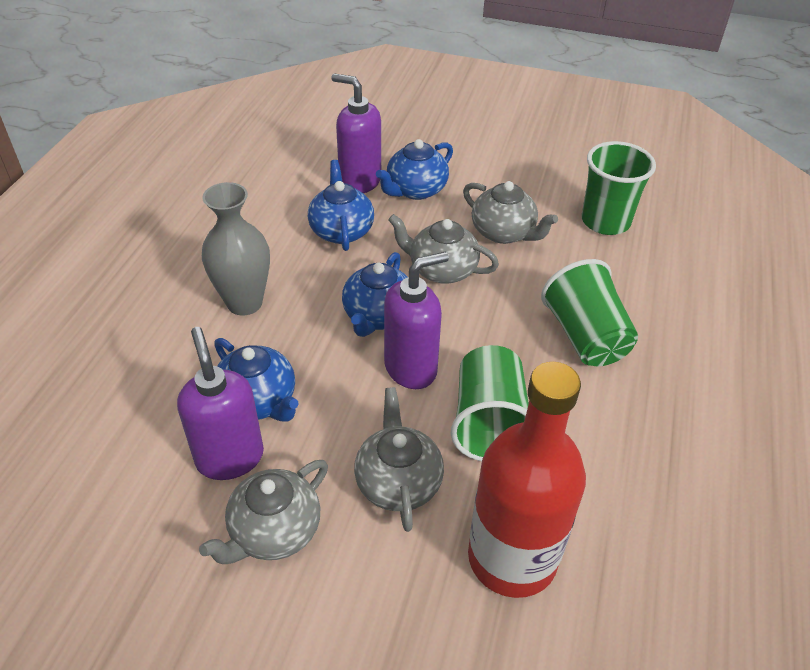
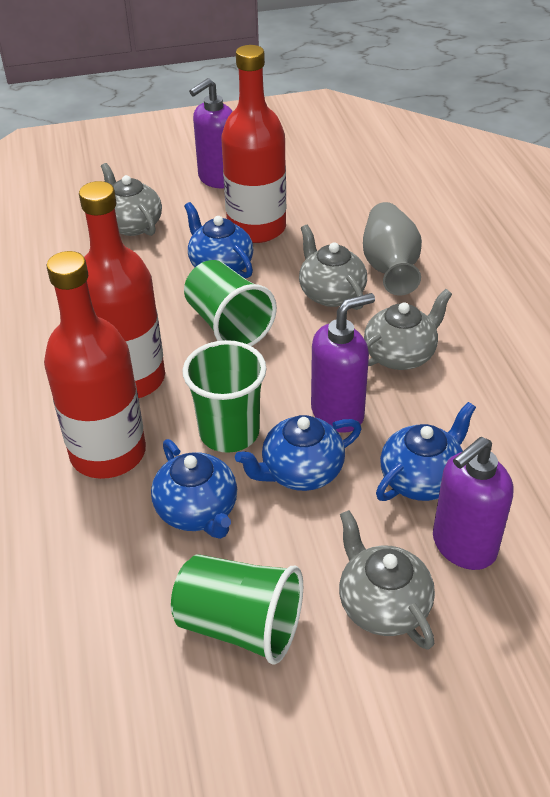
red bottle: [468,362,586,598] = 1 -> [44,251,146,479] [79,181,165,398] [221,45,286,243] = 3

